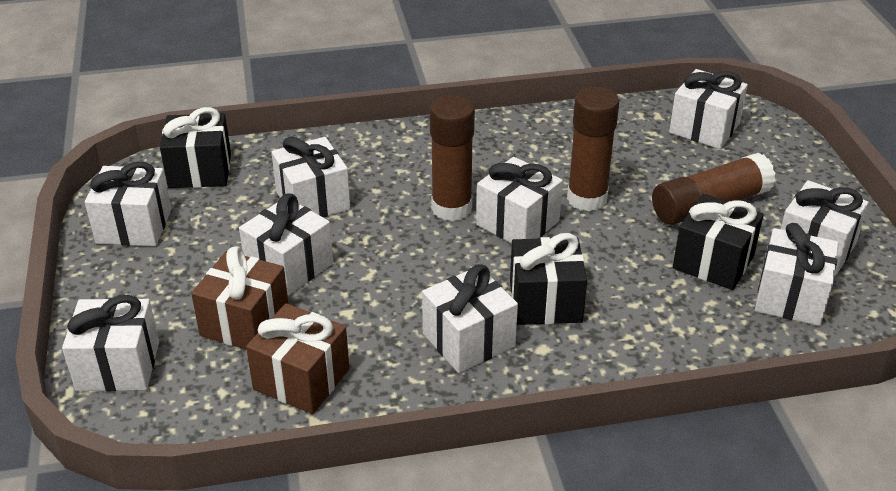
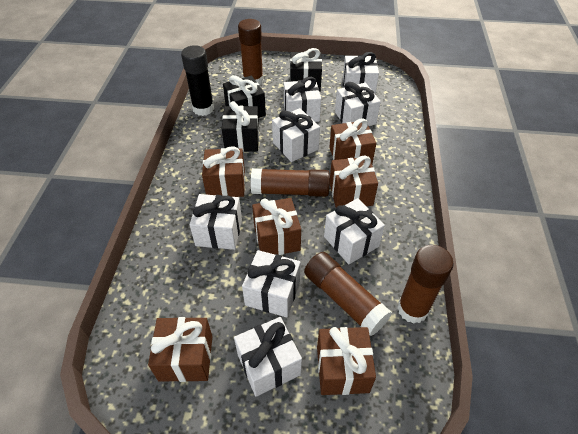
black glue stick: none = 0 -> [181,45,214,116] = 1
brown gift: [191,246,288,349] [246,303,349,414] = 2 -> [148,317,213,382] [202,146,245,197] [252,198,301,255] [317,327,376,395] [329,118,376,164] [330,155,378,207] = 6
brown glue stick: [430,96,475,221] [567,87,619,212] [652,153,776,225] = 3 -> [238,19,263,85] [251,168,330,197] [304,252,392,336] [397,245,454,324] = 4
white gift: [62,295,159,391] [85,162,171,246] [239,194,333,296] [271,137,350,218] [422,264,518,373] [476,157,563,243] [669,69,748,149] [755,223,839,326] [781,180,869,276] = 9 -> [190,194,242,250] [234,317,302,397] [242,250,301,318] [272,108,320,162] [284,77,321,122] [324,198,385,264] [335,82,381,126] [343,52,379,94] = 8

